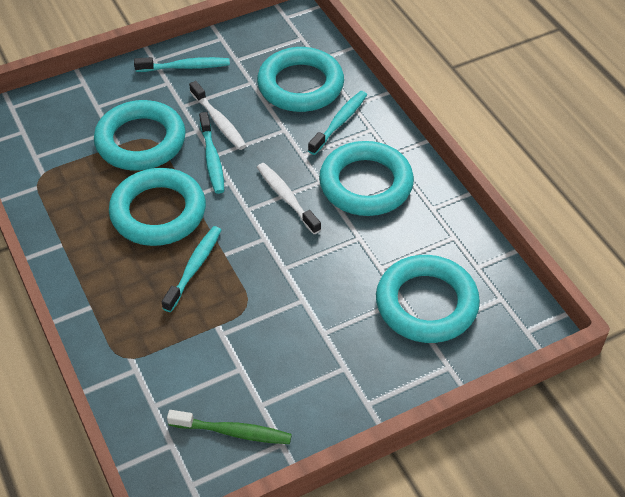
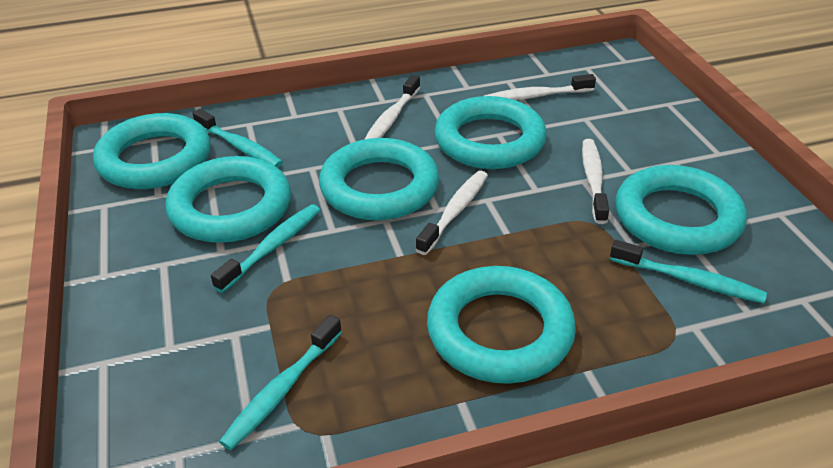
green toothbrush: [167,410,292,444] = 1 -> none = 0
turquoise ring: [94,100,186,170] [109,168,206,246] [257,47,344,112] [319,141,414,216] [376,255,480,343] = 5 -> [93,113,211,189] [165,156,291,243] [319,138,439,220] [427,266,576,384] [434,96,547,169] [615,165,747,255] = 6
white toothbrush: [189,81,247,150] [257,163,321,234] = 2 -> [364,75,420,140] [415,171,488,255] [484,74,596,101] [582,139,609,224] = 4

